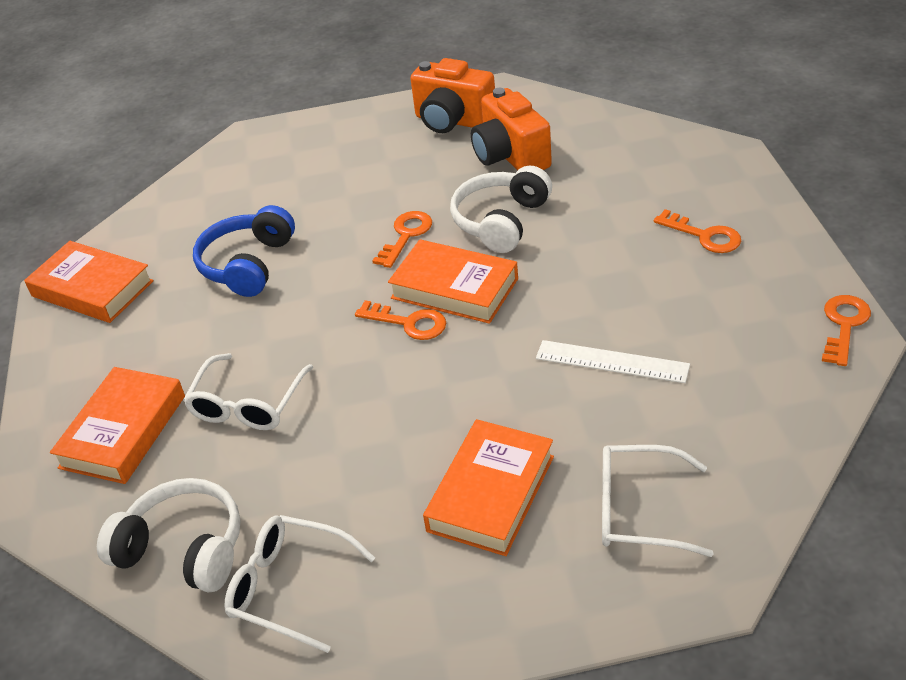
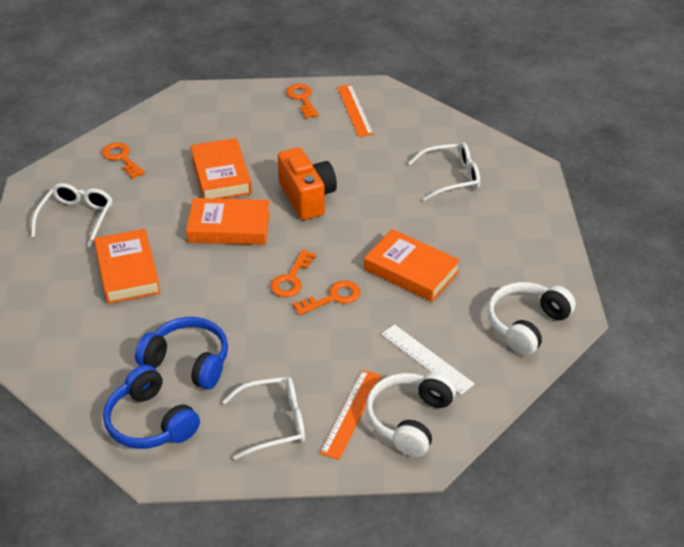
blue headphones: [193,205,295,297] = 1 -> [103,365,200,449] [135,317,228,390] = 2
orange camera: [410,58,495,133] [471,88,552,170] = 2 -> [278,147,337,220] = 1
orange ruler: none = 0 -> [320,370,381,460] [337,85,374,137] = 2

